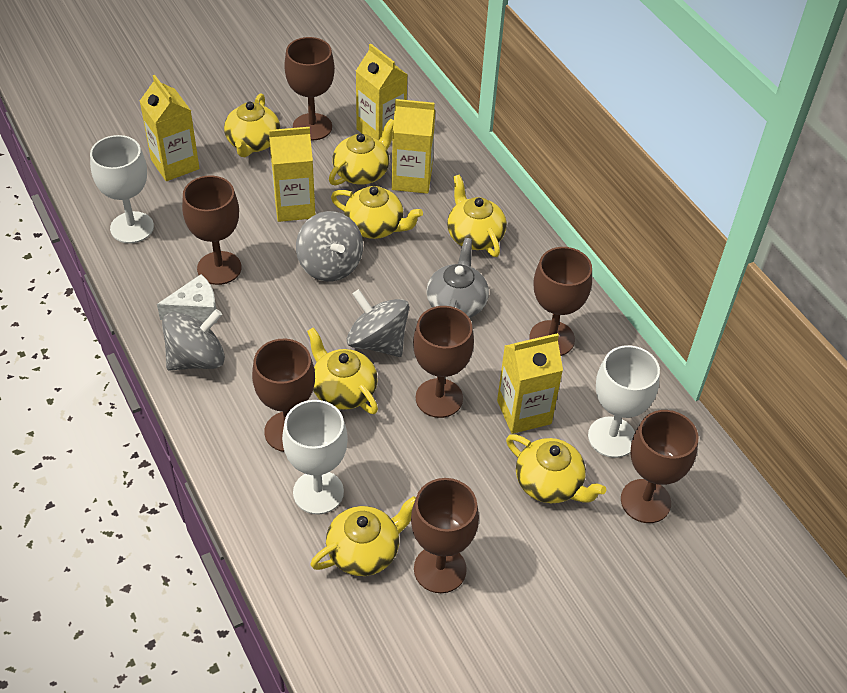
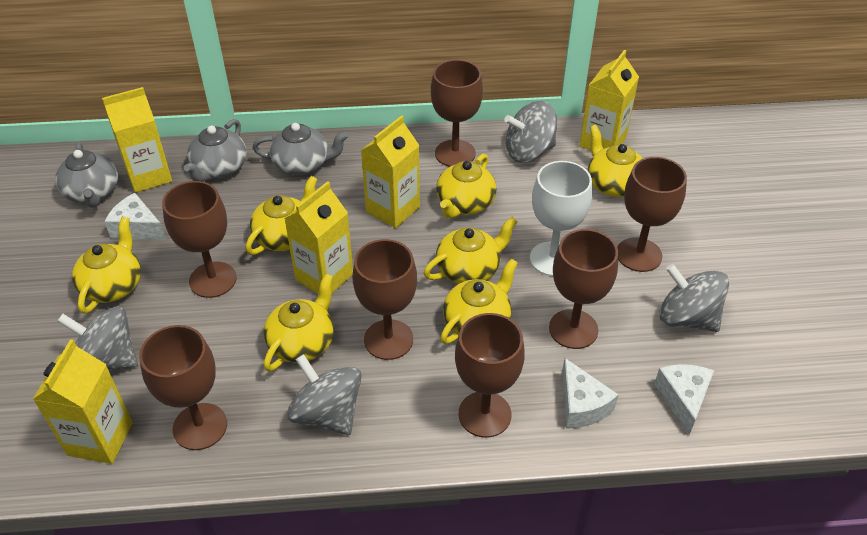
grey spinning top: [162,309,225,371] [296,211,363,281] [347,289,409,357] = 3 -> [57,306,138,371] [287,354,362,435] [504,101,557,163] [659,264,729,332] = 4
grey teapot: [426,238,489,318] = 1 -> [55,142,118,208] [184,119,247,182] [252,123,348,175] = 3
white cheese: [157,274,217,323] = 1 -> [104,193,166,240] [562,358,619,429] [654,364,714,435] = 3
white goblet: [90,135,154,243] [282,400,348,515] [588,345,660,458] = 3 -> [530,161,592,276] = 1

